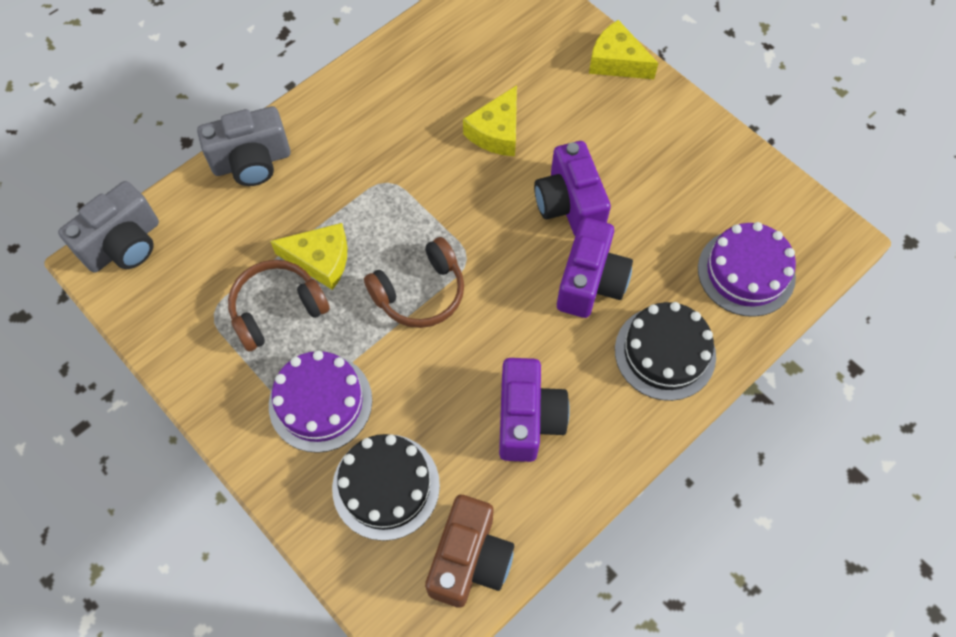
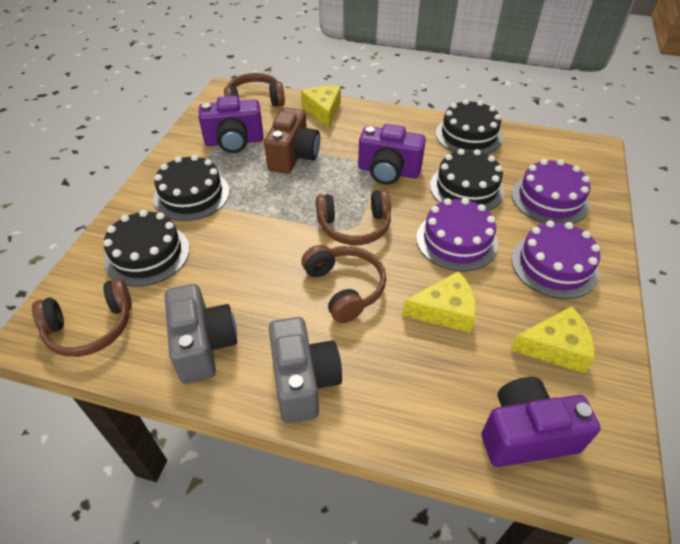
black cake: [332,434,440,541] [615,302,716,401] = 2 -> [104,210,189,286] [153,155,229,221] [430,149,505,211] [436,99,503,154] = 4
brown headphones: [228,260,330,352] [364,237,464,328] = 2 -> [32,278,132,357] [224,73,285,107] [302,245,386,323] [316,189,391,245] = 4
purple cake: [269,350,372,453] [698,222,796,317] = 2 -> [416,198,498,271] [511,220,600,299] [512,159,590,224] = 3

